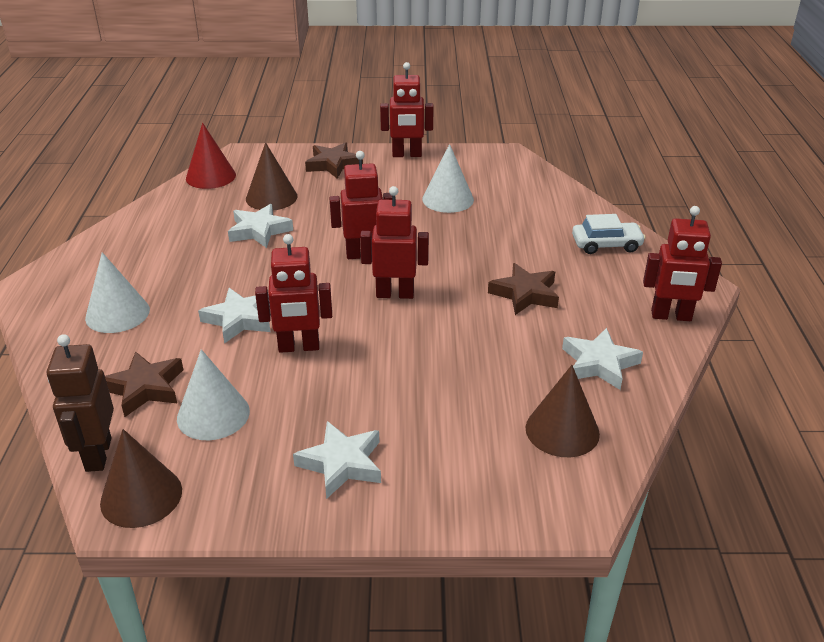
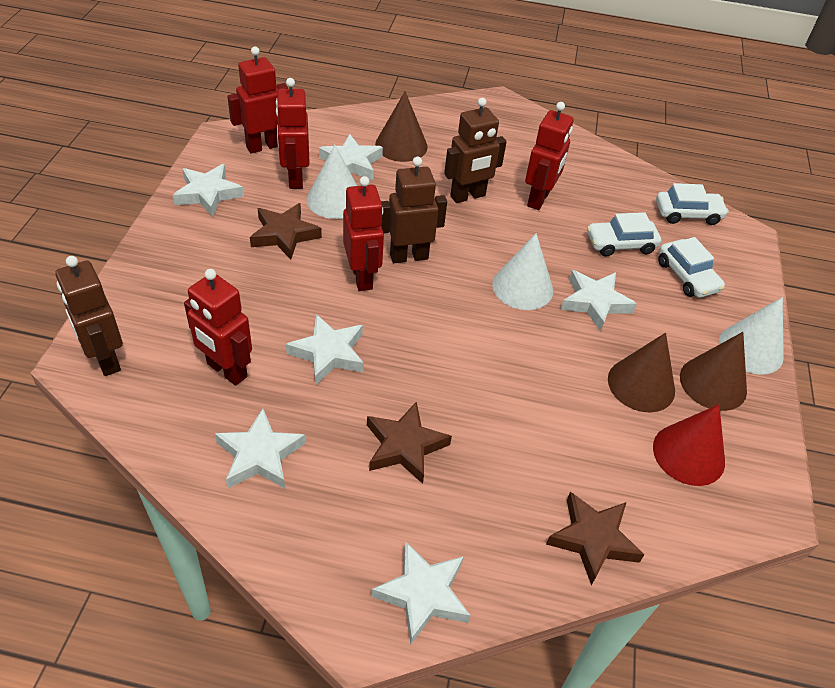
brown robot: [47,334,114,472] = 1 -> [55,256,123,376] [381,157,447,263] [444,98,507,203] = 3
white car: [572,214,646,254] = 1 -> [587,212,661,257] [656,183,729,225] [658,237,725,298] = 3
white star: [198,288,270,344] [228,204,293,248] [293,421,381,499] [562,328,643,390] = 4 -> [173,164,244,217] [215,408,306,489] [286,314,364,385] [319,134,383,180] [371,541,471,644] [560,270,637,331] = 6

